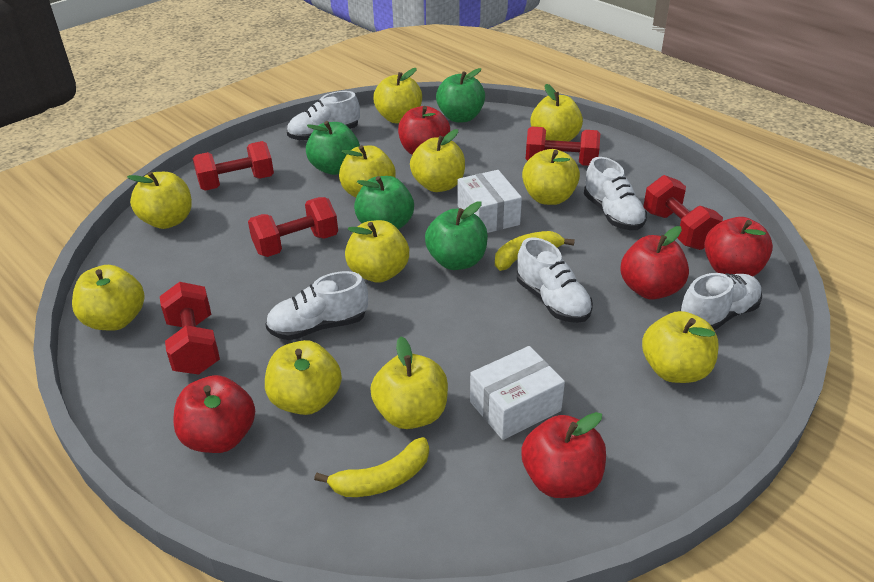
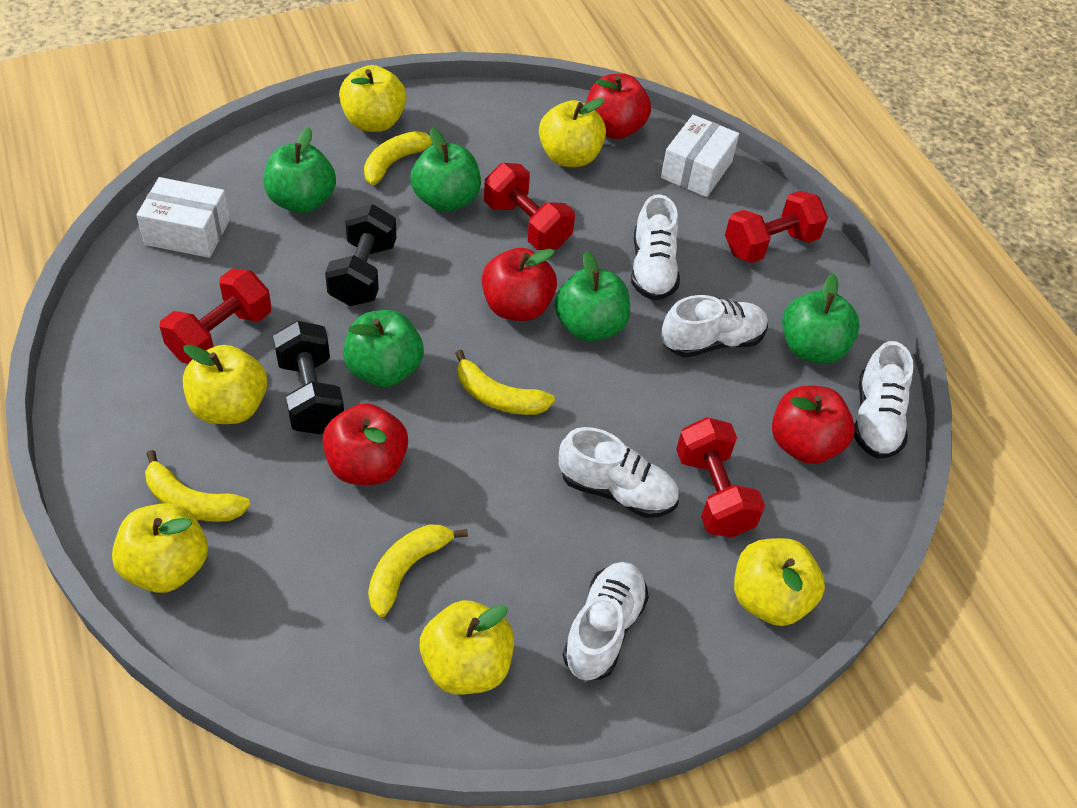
black dumbbell: none = 0 -> [273,321,344,434] [325,204,396,306] = 2
green apple: [306,121,360,175] [354,176,414,229] [425,201,488,270] [436,68,485,122] = 4 -> [264,127,336,213] [343,310,424,387] [410,128,481,212] [555,251,630,341] [782,274,860,364] = 5
red apple: [173,375,255,453] [398,106,450,155] [521,412,606,498] [621,226,689,300] [704,217,773,276] = 5 -> [322,403,408,485] [482,248,557,321] [586,74,651,139] [772,386,855,464] = 4
red dumbbell: [160,282,220,375] [193,141,274,191] [248,197,338,257] [526,126,600,166] [643,175,723,250] = 5 -> [160,268,271,364] [484,163,575,250] [676,417,765,537] [725,191,828,263] = 4
yellow apple: [72,265,144,331] [127,172,192,229] [265,340,342,415] [339,145,396,198] [345,220,409,283] [371,336,448,429] [373,68,422,123] [410,129,465,192] [522,149,580,205] [531,84,583,141] [642,311,719,383] = 11 -> [112,503,208,593] [183,344,267,424] [339,65,407,132] [420,600,514,695] [539,98,606,167] [734,538,825,626] = 6
yellow banana: [314,437,429,497] [495,231,575,271] = 2 -> [145,450,251,522] [364,131,433,185] [368,525,468,617] [455,350,555,415] = 4

